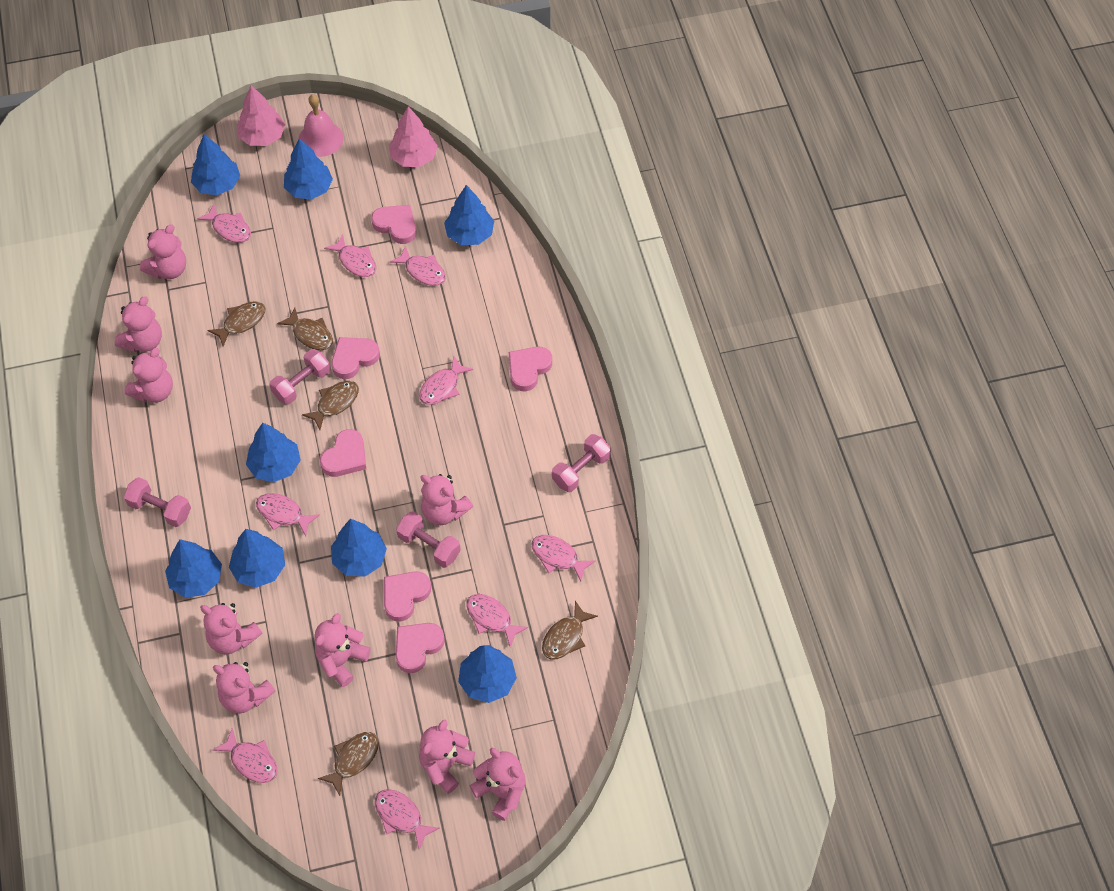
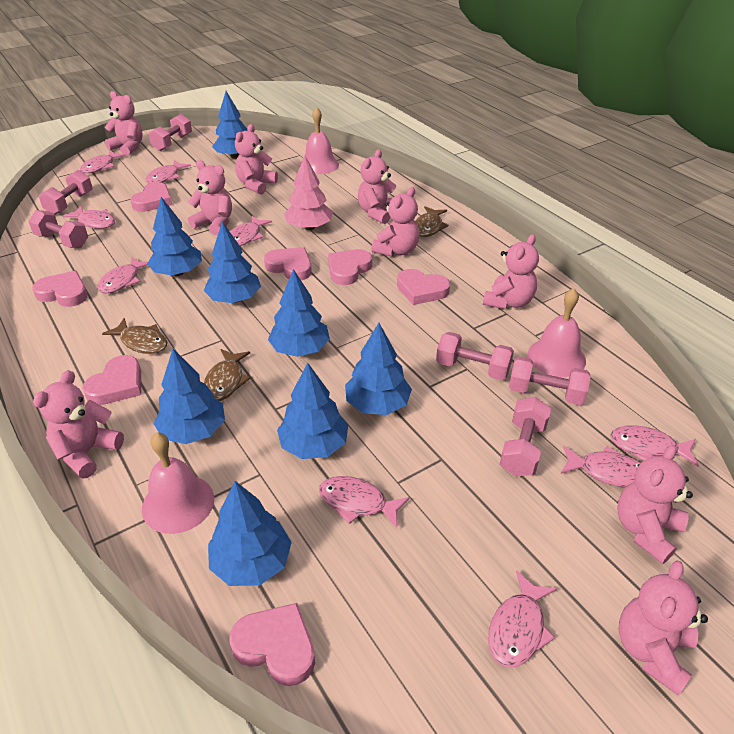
brown fish: [207,301,266,346] [277,308,333,350] [302,381,359,430] [318,732,379,796] [542,601,598,660] = 5 -> [102,318,167,354] [204,349,251,401] [416,206,449,237] = 3
pink bell: [298,94,344,157] = 1 -> [142,432,214,534] [300,107,339,174] [528,288,586,377] = 3
pink dumbbell: [124,477,191,527] [269,349,330,405] [396,511,461,568] [552,434,611,492] = 4 -> [29,210,88,248] [39,170,93,215] [149,114,192,151] [436,332,514,380] [500,397,551,476] [509,357,591,405] = 6
pink heart: [320,429,366,477] [332,337,380,379] [371,205,416,244] [384,571,431,622] [396,623,445,673] [509,347,552,391] = 6 -> [32,271,88,307] [82,355,141,405] [130,182,172,212] [229,603,315,686] [264,247,312,280] [328,249,372,285] [397,269,450,305] = 7
pink tree: [237,86,285,146] [389,106,438,167] = 2 -> [284,155,333,230] = 1

